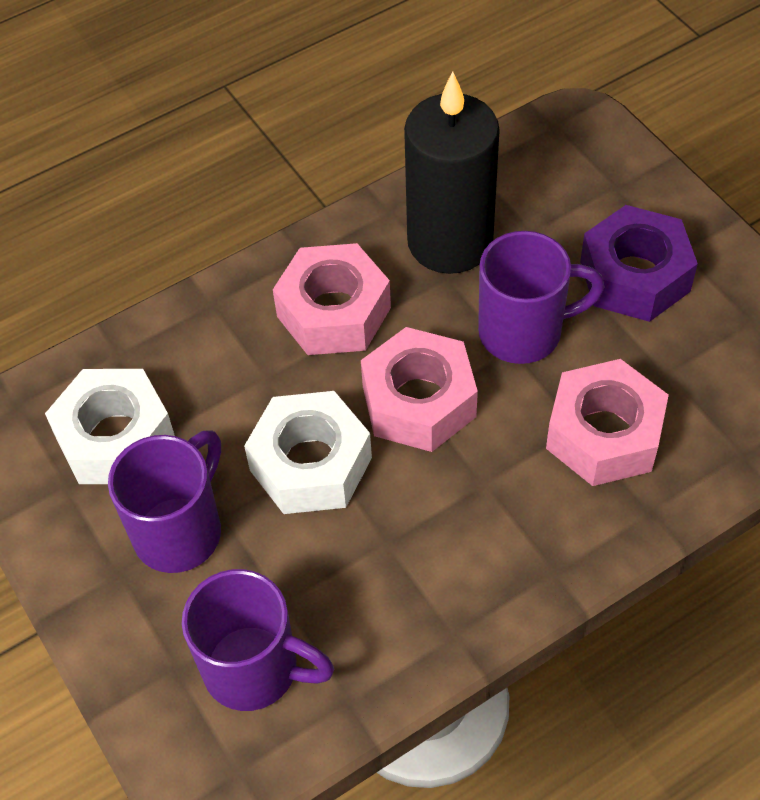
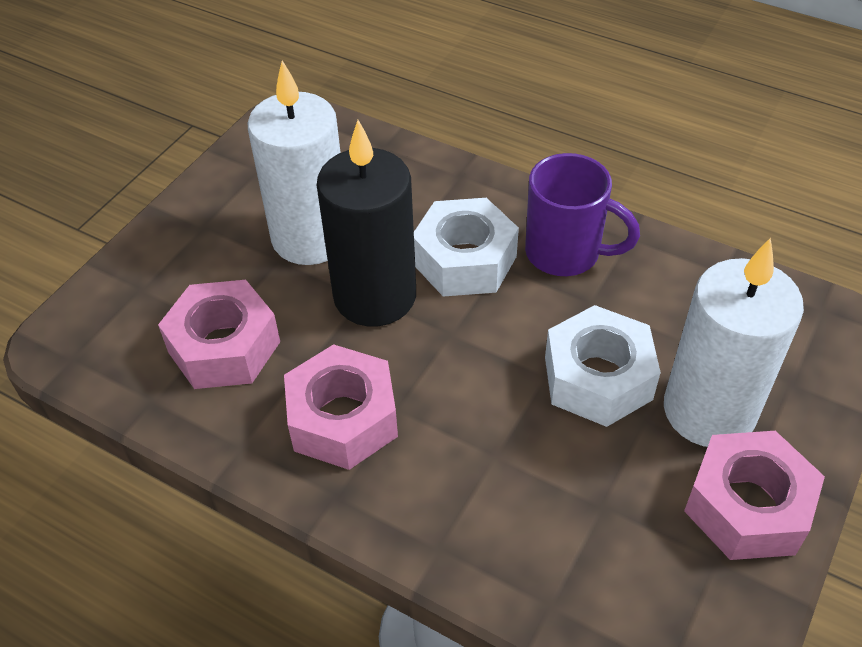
purple mug: [108,430,221,573] [182,569,334,711] [478,231,605,364] = 3 -> [525,153,640,276] = 1
purple nut: [580,205,698,322] = 1 -> none = 0
white candle: none = 0 -> [248,60,341,265] [664,238,804,447] = 2

